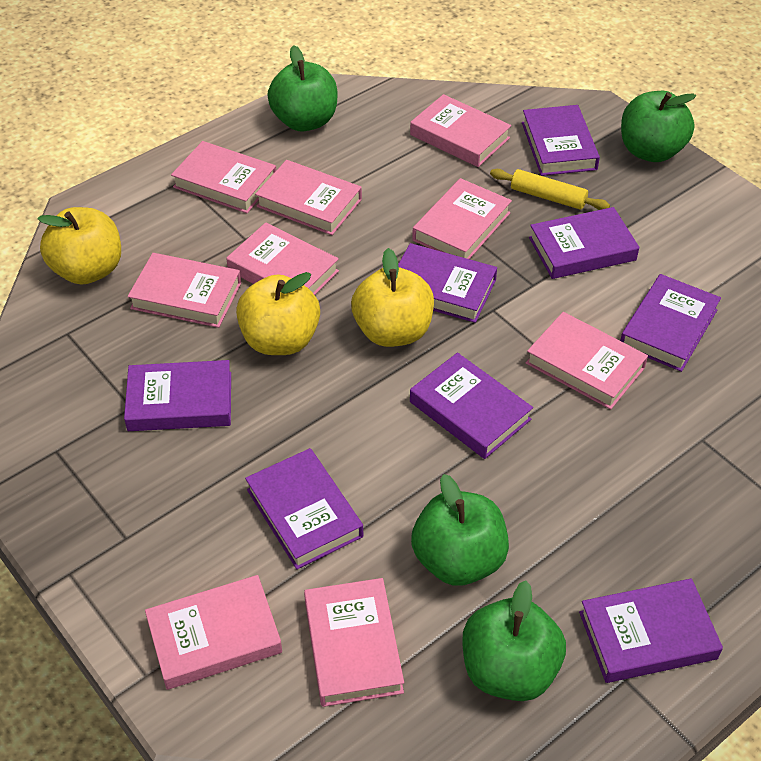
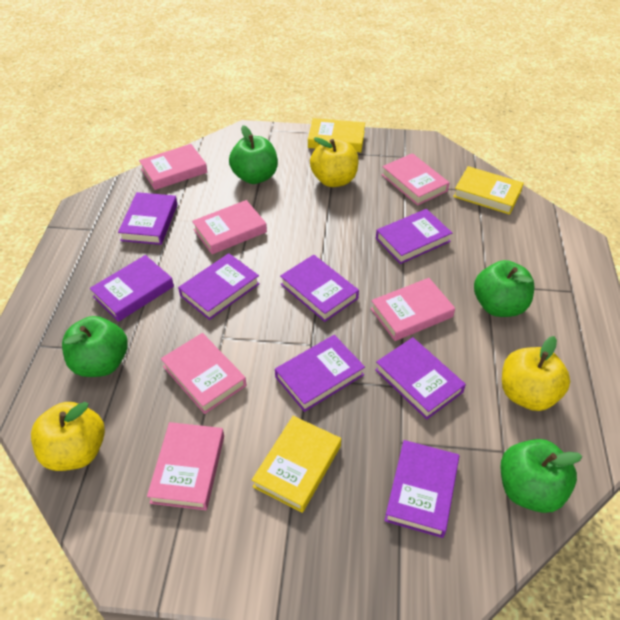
pink book: [128,253,241,328] [145,575,282,690] [171,141,276,213] [227,222,339,295] [255,160,362,235] [304,578,404,707] [410,94,511,167] [412,178,512,259] [526,312,648,410] = 9 -> [139,144,207,190] [147,422,224,510] [161,333,246,414] [192,200,267,254] [371,278,455,341] [382,153,449,206] = 6
yellow book: none = 0 -> [252,416,341,513] [308,118,365,152] [453,166,524,215] = 3
yellow rolling pin: [490,169,610,210] = 1 -> none = 0

